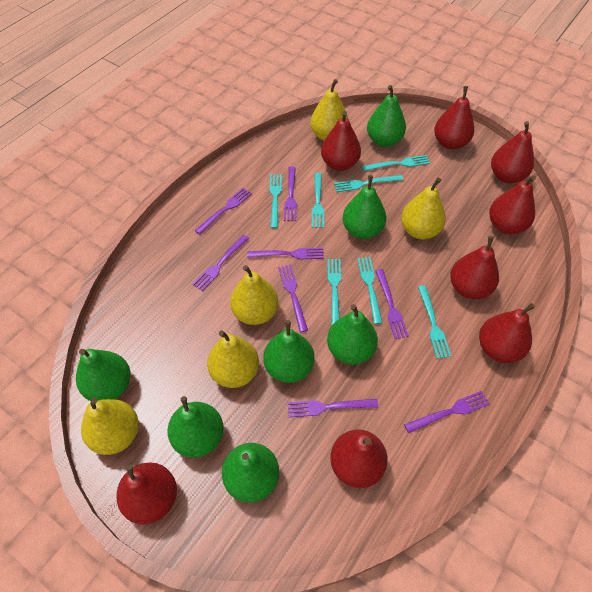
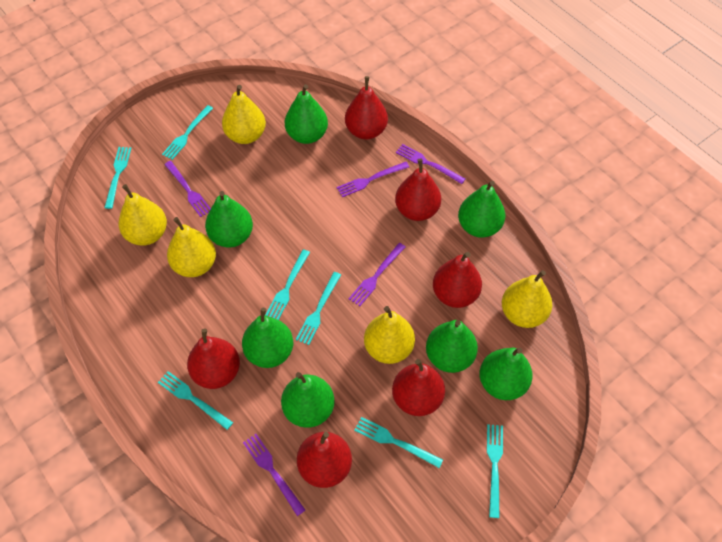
purple fork: [192,235,249,291] [195,188,252,234] [247,248,324,259] [278,265,308,332] [284,167,297,221] [287,399,378,417] [376,269,409,339] [404,391,490,433] = 8 -> [164,161,211,217] [243,434,305,516] [337,162,409,197] [349,243,405,306] [396,144,465,184] = 5
red pear: [116,463,177,525] [321,111,361,171] [330,430,388,488] [434,86,474,150] [450,236,499,299] [479,303,535,363] [489,175,536,234] [491,121,534,183] = 8 -> [187,329,240,389] [297,432,352,488] [345,76,388,139] [392,359,445,416] [395,158,441,221] [433,252,482,308] = 6

